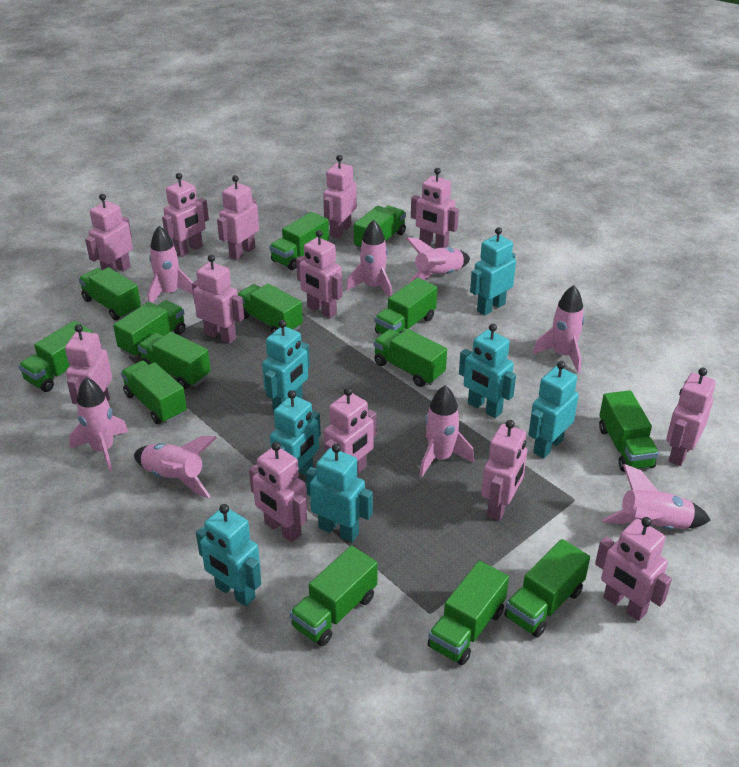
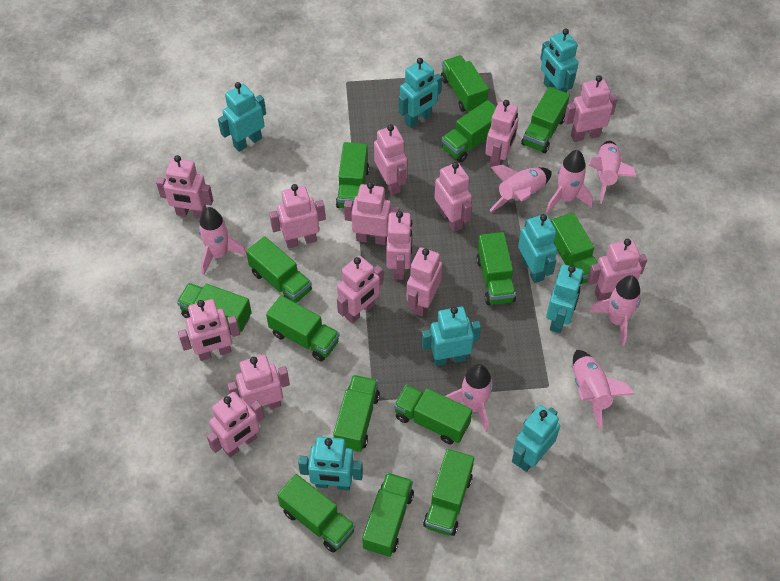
pink robot: [65,324,112,404] [85,194,133,272] [162,173,209,257] [192,255,244,344] [217,175,259,260] [249,442,307,543] [296,230,343,318] [323,155,357,239] [324,387,377,473] [411,168,459,248] [481,420,527,521] [595,517,672,621] [666,368,716,466] = 13 -> [156,155,213,219] [178,299,240,361] [207,392,264,457] [227,355,290,409] [269,184,326,248] [337,256,383,324] [344,182,399,245] [374,124,407,195] [386,211,412,280] [406,247,442,317] [434,162,472,232] [485,100,519,169] [564,75,617,142] [588,239,647,301] = 14
pink rocket: [69,377,128,472] [134,436,217,498] [148,226,193,303] [346,220,392,297] [406,237,470,284] [419,385,474,477] [533,285,585,373] [602,464,711,530] = 8 -> [199,207,247,275] [446,364,493,432] [490,165,552,212] [546,150,593,213] [573,350,635,430] [588,141,636,204] [589,275,641,346] = 7
turquoise robot: [196,504,261,606] [262,320,310,412] [270,390,321,478] [306,444,373,542] [459,324,516,418] [470,227,516,316] [528,361,579,458] = 7 -> [218,82,266,152] [298,436,363,490] [399,58,442,128] [421,307,481,366] [512,405,560,472] [518,214,557,283] [540,29,578,93] [546,264,583,333] = 8

